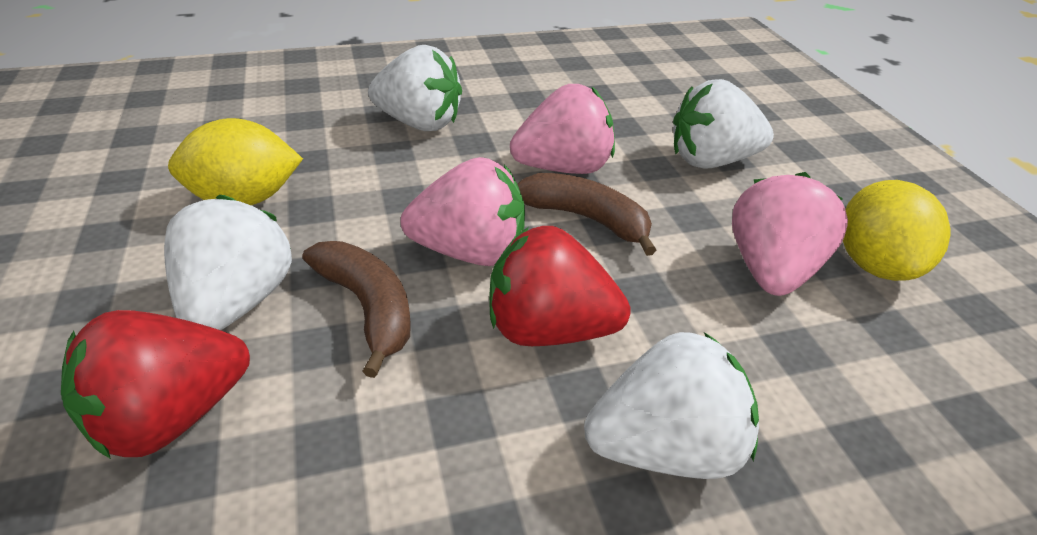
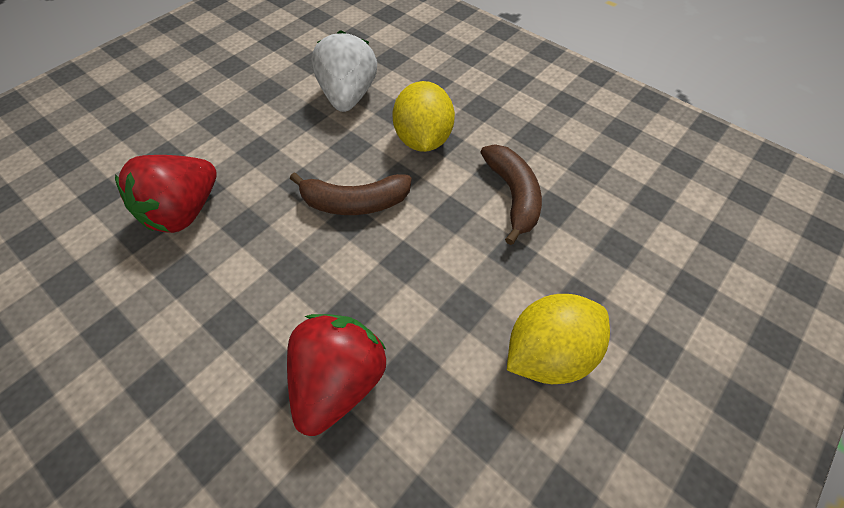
pink strawberry: [401,157,525,266] [510,84,615,174] [732,172,848,296] = 3 -> none = 0
white strawberry: [164,195,292,330] [368,45,462,131] [584,332,759,479] [673,79,774,169] = 4 -> [311,30,377,112] = 1

